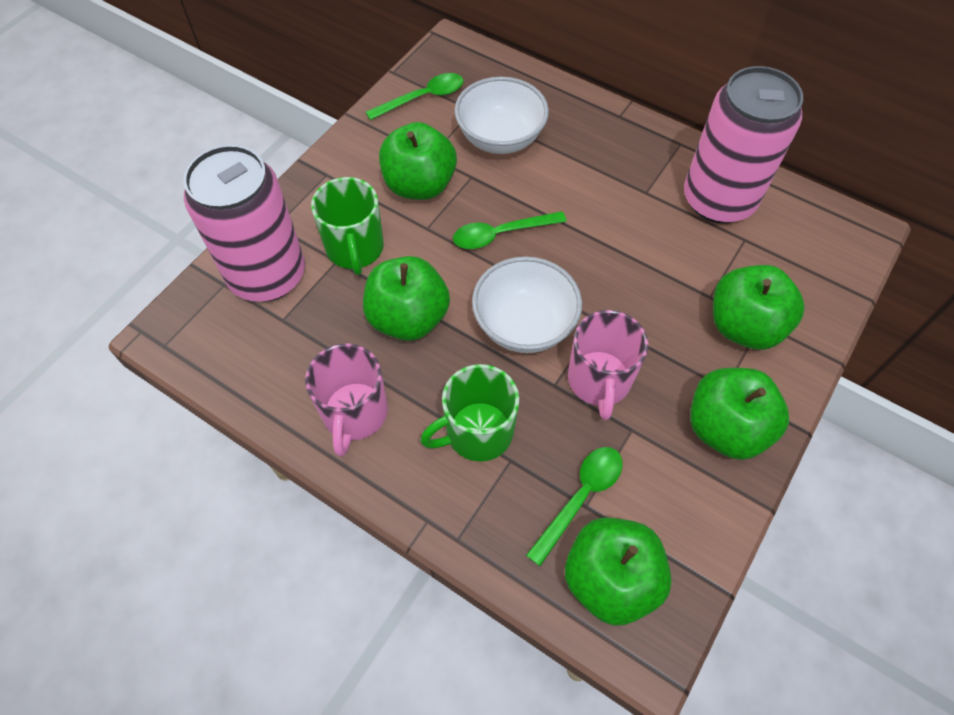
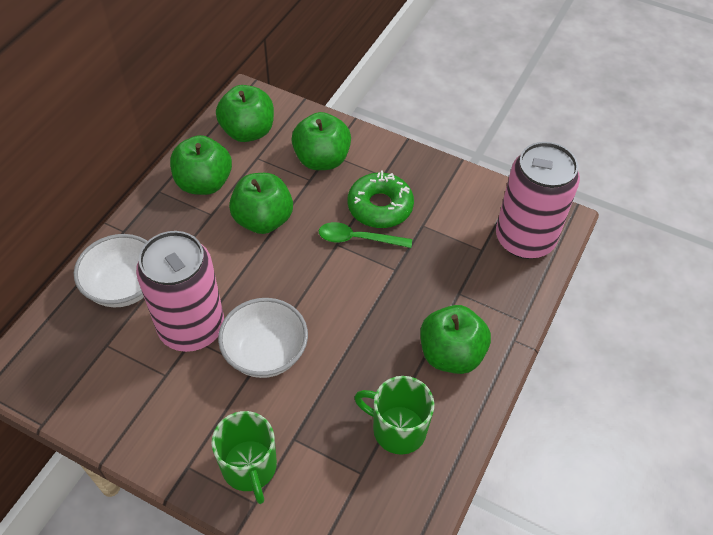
green donut: none = 0 -> [347,171,414,228] = 1
green spoon: [366,73,464,120] [453,211,567,249] [526,447,623,566] = 3 -> [319,222,412,248] = 1
pink mug: [305,344,388,456] [568,310,648,420] = 2 -> none = 0

